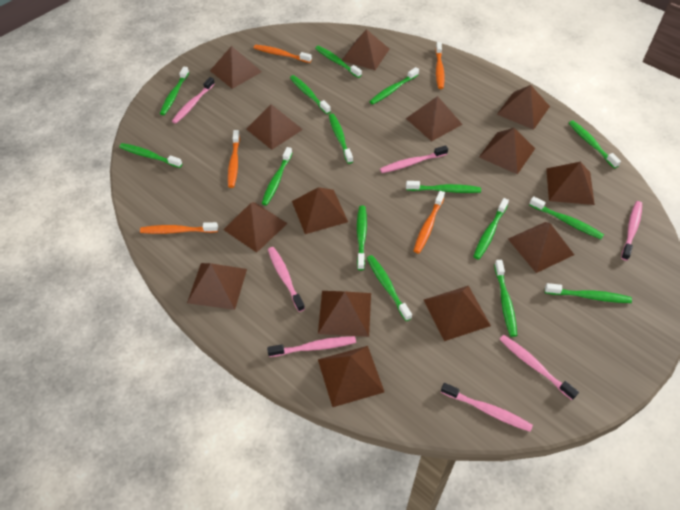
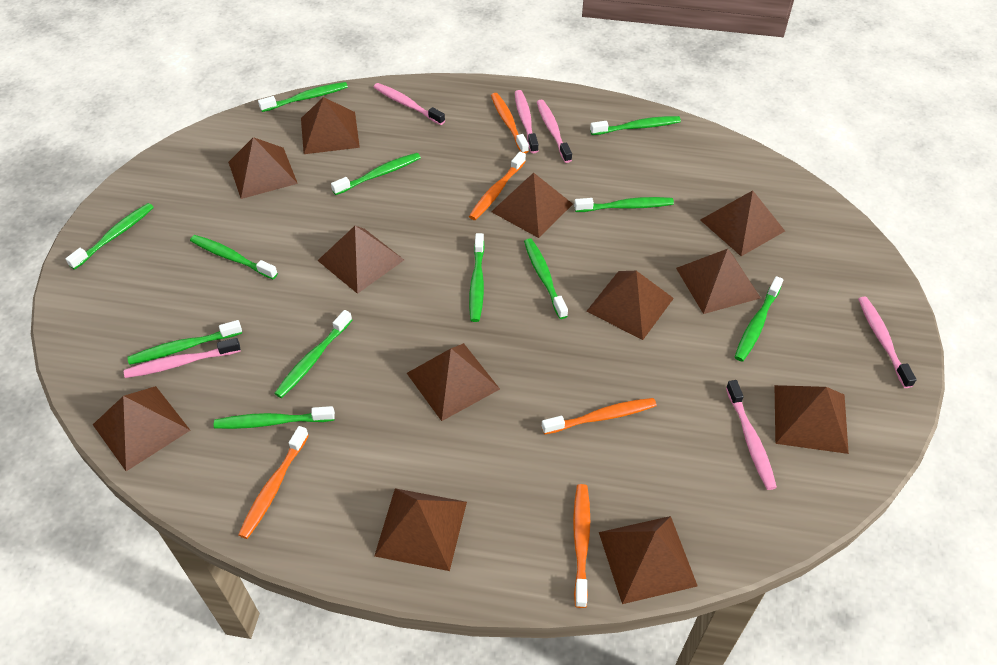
brown pyramid: [187,263,247,310] [210,46,262,89] [223,202,288,253] [246,104,303,150] [292,187,348,234] [318,291,371,337] [318,346,384,407] [342,29,389,70] [406,96,463,141] [424,286,491,341] [479,128,535,175] [497,85,550,130] [508,222,574,273] [546,162,595,205] = 14 -> [93,386,190,471] [228,137,298,199] [301,97,360,154] [317,226,404,294] [374,488,467,571] [407,343,500,421] [491,173,573,238] [587,271,674,340] [599,516,697,604] [676,249,761,314] [700,190,785,256] [775,385,849,454] = 12
green toothbrush: [119,143,182,168] [160,66,189,115] [262,147,292,205] [290,75,331,114] [315,46,362,78] [329,114,353,164] [357,205,367,270] [367,255,412,321] [369,67,419,105] [406,181,481,193] [473,198,509,259] [494,260,517,337] [529,196,604,239] [545,283,632,303] [569,120,621,169] = 15 -> [65,203,154,270] [127,320,242,365] [190,235,278,279] [214,406,335,429] [258,82,348,112] [274,310,352,398] [331,153,421,195] [469,233,485,322] [524,238,568,319] [574,197,674,212] [590,116,681,135] [735,276,783,362] = 12
pink toothbrush: [172,77,215,124] [267,336,356,357] [268,247,305,312] [380,145,448,173] [441,383,533,432] [499,335,579,400] [621,201,642,261] = 7 -> [124,338,241,378] [374,83,445,125] [515,90,538,153] [537,100,572,163] [726,380,777,490] [858,296,917,388] = 6

